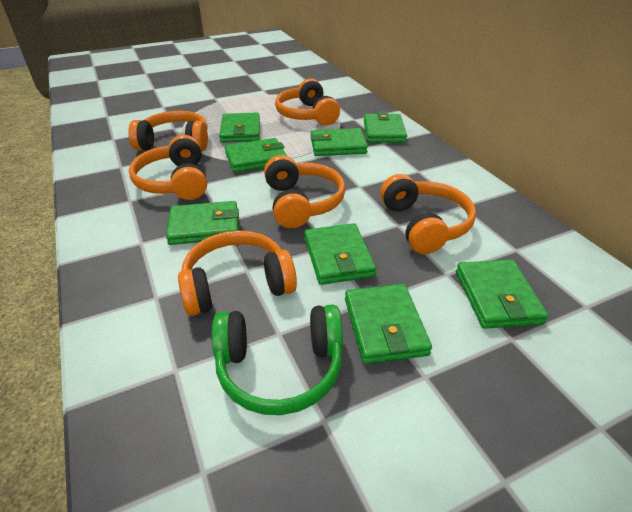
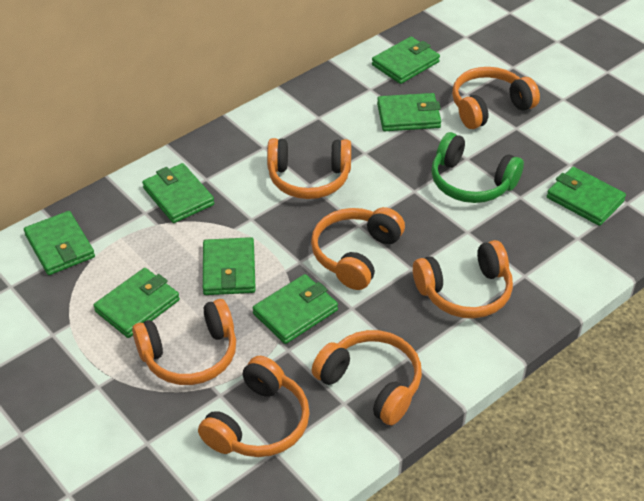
orange headphones: [128,111,208,151] [129,135,207,200] [178,231,297,316] [264,155,346,228] [275,78,340,125] [380,174,476,254] = 6 -> [132,299,236,385] [198,356,310,457] [267,138,351,199] [311,207,405,290] [312,330,422,425] [413,240,513,319] [452,67,540,129] = 7

